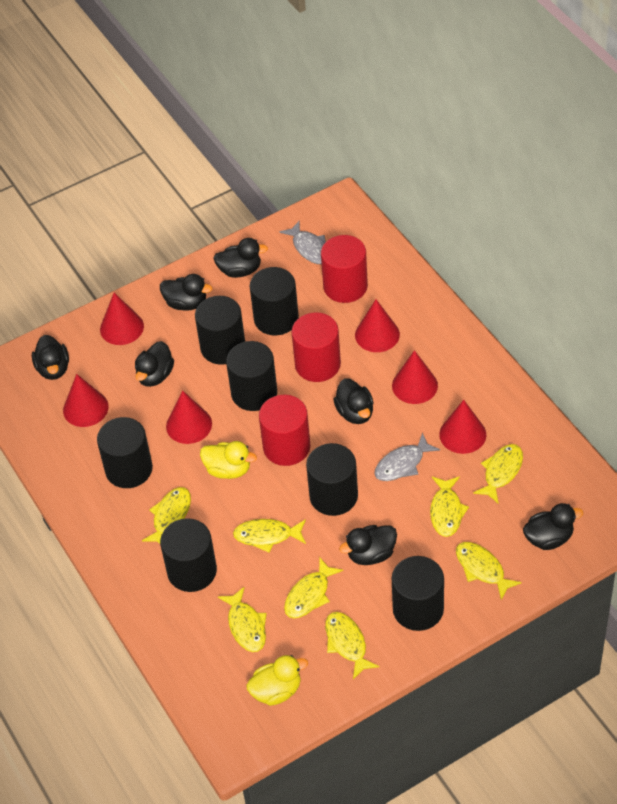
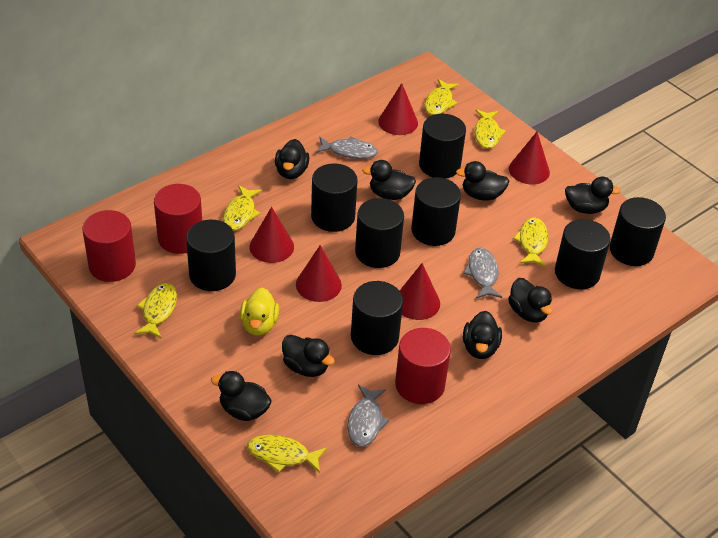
black cylinder: [97,417,153,488] [160,518,217,592] [195,296,245,365] [226,341,277,411] [250,267,299,335] [306,443,358,516] [392,556,444,631] = 7 -> [186,220,236,291] [311,163,358,232] [351,281,403,355] [355,198,404,268] [411,177,461,246] [419,114,466,179] [555,219,610,289] [610,197,666,266] = 8
black duck: [32,335,69,380] [135,341,174,387] [160,274,212,311] [213,238,268,278] [333,379,374,424] [339,525,397,565] [523,503,583,550] = 7 -> [211,371,272,421] [275,139,309,179] [282,335,335,377] [362,160,416,200] [456,161,509,201] [463,311,502,359] [508,278,553,323] [565,177,621,214] = 8
grey fish: [279,221,326,264] [375,433,440,481] = 2 -> [315,136,378,159] [347,384,390,447] [463,248,502,298] = 3
red cone: [63,374,109,427] [100,293,144,345] [166,390,212,444] [355,299,400,352] [392,350,438,404] [439,400,486,454] = 6 -> [250,207,294,263] [296,245,342,302] [378,83,418,135] [399,263,440,320] [509,132,550,184] = 5
yellow duck: [200,441,257,479] [246,655,308,706] = 2 -> [240,287,279,336] = 1
yellow fish: [142,487,191,544] [218,587,267,652] [233,519,306,552] [284,558,343,619] [325,612,380,679] [430,477,469,537] [456,542,522,600] [473,444,523,504] = 8 -> [134,283,177,338] [223,185,262,231] [247,435,327,473] [425,79,459,115] [474,109,506,149] [513,218,548,266] = 6

